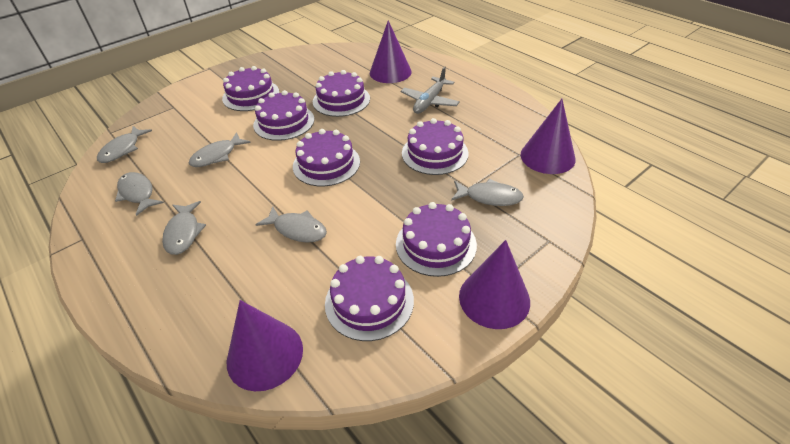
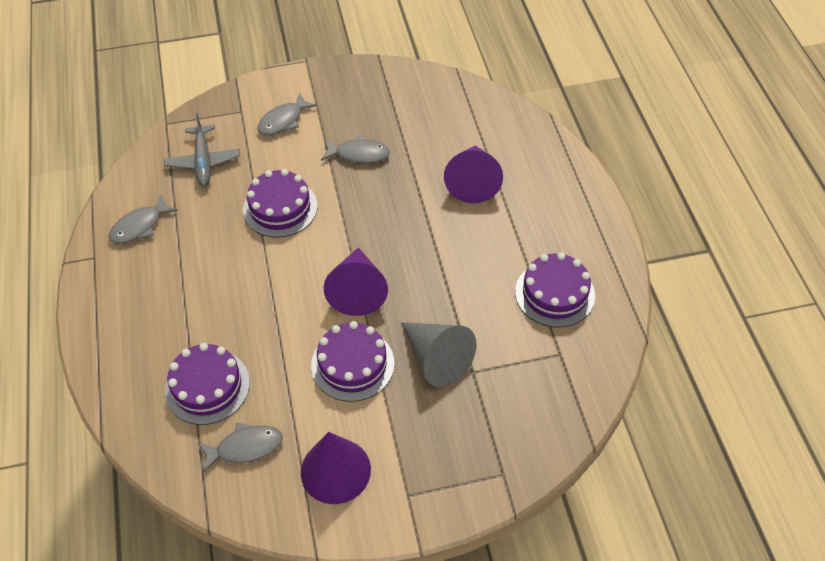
grey cone: none = 0 -> [401,322,476,387] = 1
grey fish: [97,126,152,163] [115,172,164,216] [162,201,206,255] [189,132,251,167] [255,206,327,243] [451,179,524,206] = 6 -> [109,195,178,244] [198,423,283,473] [258,93,317,135] [321,135,390,163] = 4
purple cake: [222,66,279,111] [253,90,314,141] [293,129,360,187] [313,70,370,117] [325,256,414,341] [396,202,477,277] [402,118,469,175] = 7 -> [165,343,250,425] [243,169,317,238] [311,321,395,402] [515,252,595,328] = 4
purple cone: [227,300,303,391] [370,20,412,83] [459,240,530,329] [521,99,576,174] = 4 -> [301,432,371,504] [324,247,388,316] [444,145,503,203] = 3

